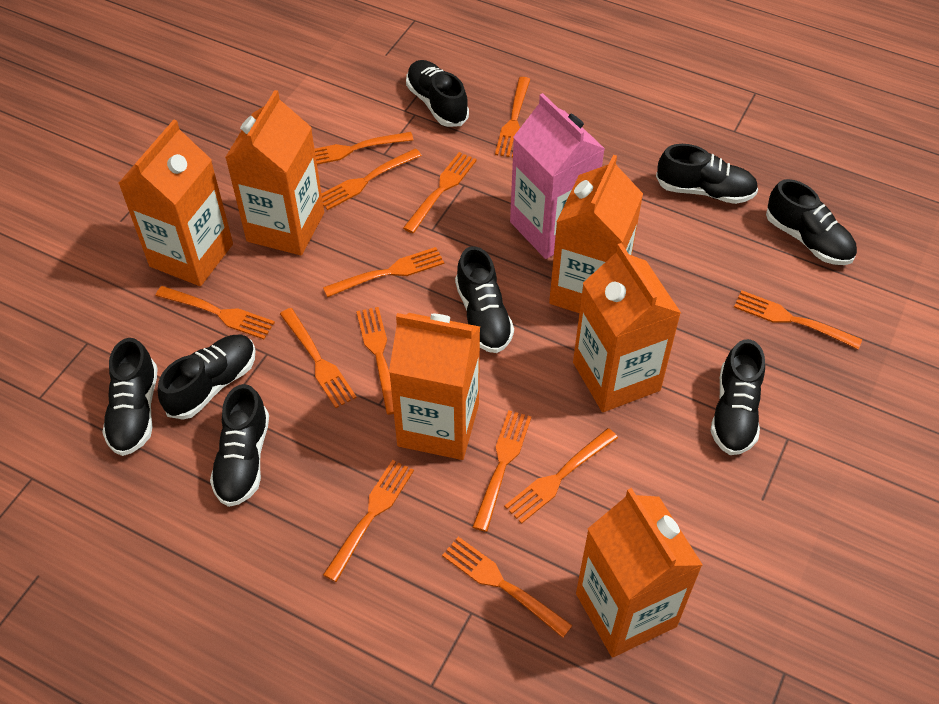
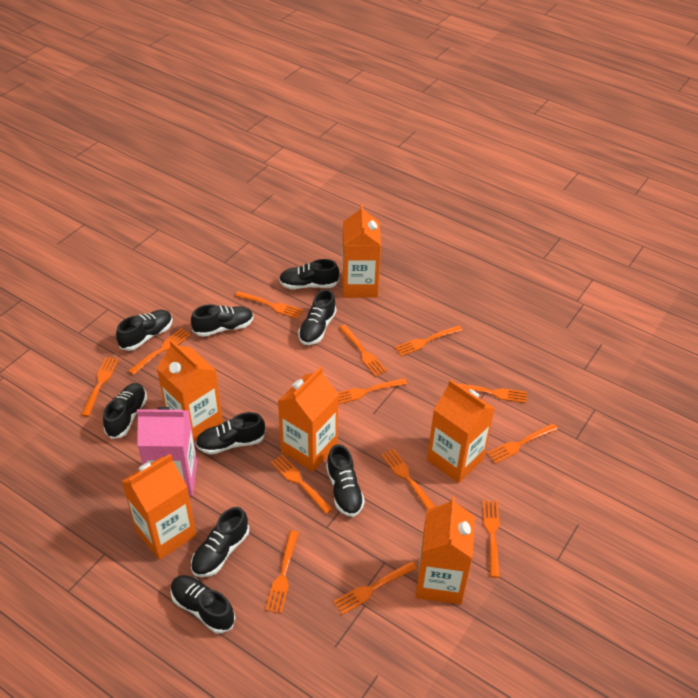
black shoe: [102,338,158,456] [158,335,256,420] [210,384,269,507] [406,60,469,127] [455,246,514,353] [656,144,758,204] [711,339,765,455] [766,179,857,265] = 8 -> [103,383,147,439] [116,310,173,351] [170,575,235,634] [191,305,254,337] [191,507,249,577] [195,412,265,454] [279,259,339,289] [298,289,337,345] [326,444,365,517] = 9

